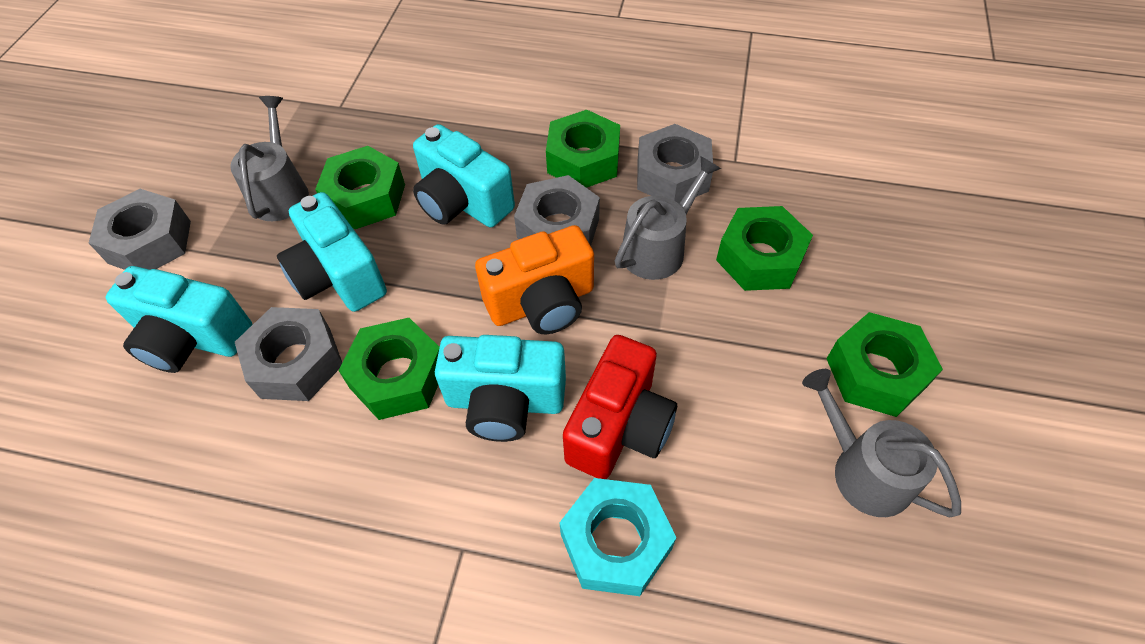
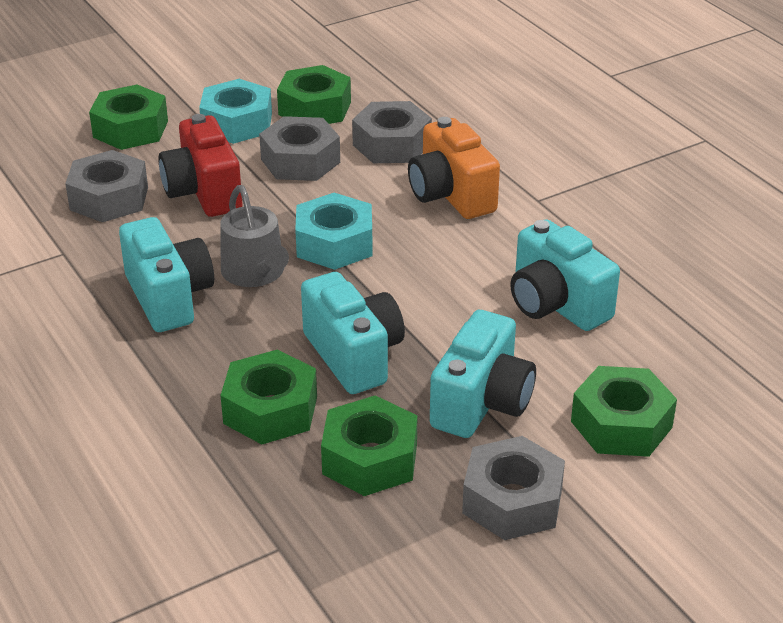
grey watering can: [230,96,309,221] [614,156,721,280] [802,369,961,517] = 3 -> [220,185,289,287] = 1
turquoise nut: [559,478,676,596] = 1 -> [199,79,272,144] [295,193,373,270] = 2

